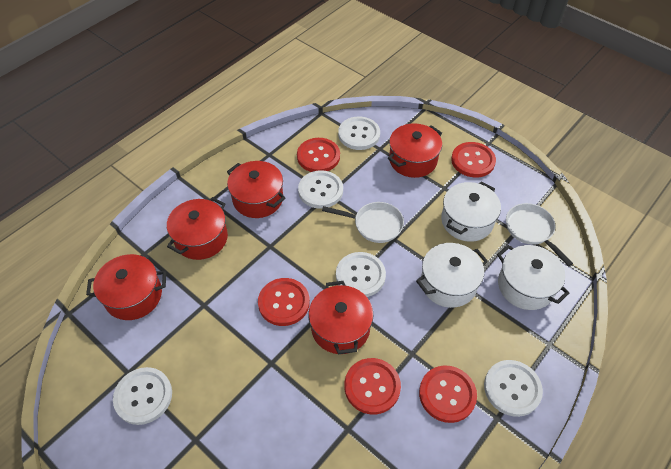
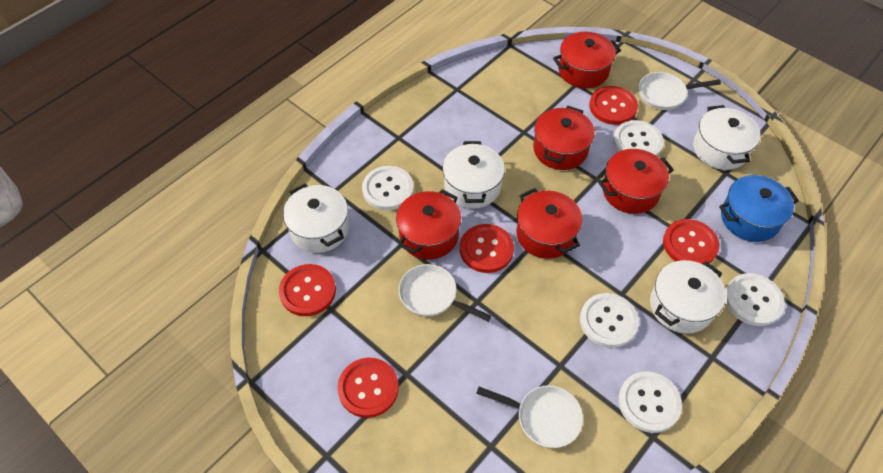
blue pot: none = 0 -> [719,175,799,242] = 1
white pan: [322,202,404,243] [506,203,573,266] = 2 -> [399,264,491,321] [476,385,583,448] [639,72,721,110] = 3
white pot: [416,243,488,308] [441,182,501,242] [497,245,569,310] = 3 -> [283,184,349,253] [442,141,505,209] [650,260,726,334] [693,105,761,170] = 4

